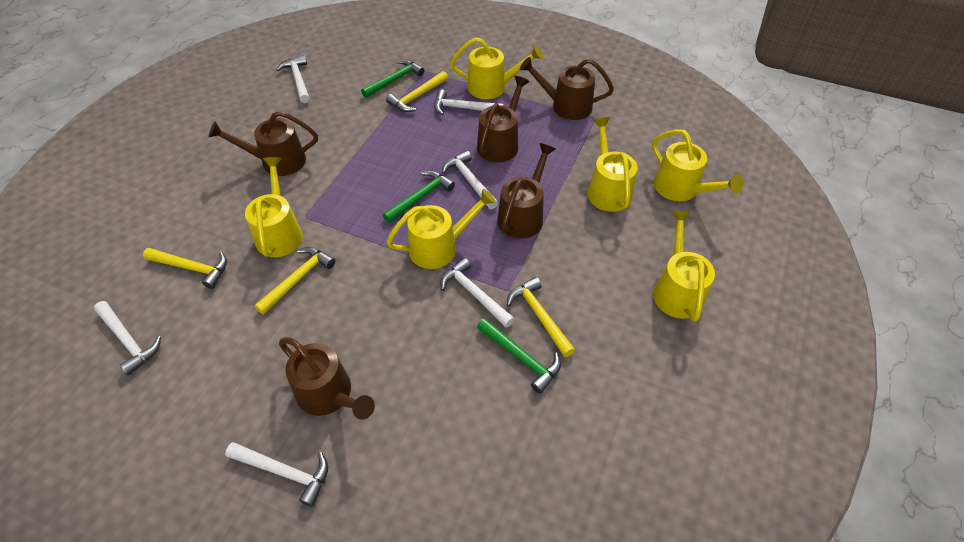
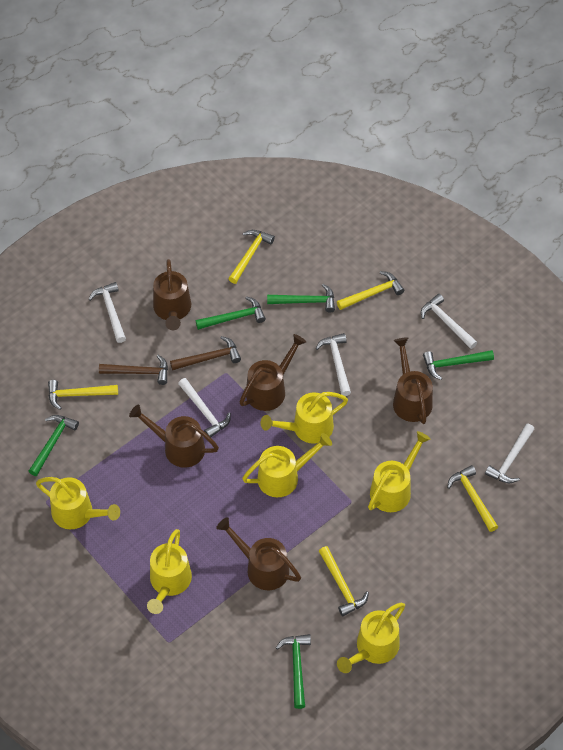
brown hammer: none = 0 -> [99,355,168,385] [170,336,241,371] = 2
green hammer: [361,59,424,98] [383,170,455,223] [477,318,561,394] = 3 -> [28,415,79,476] [196,296,266,330] [267,284,335,313] [276,634,311,709] [423,350,494,380] = 5
white hammer: [94,301,161,375] [225,442,328,507] [276,55,310,103] [434,89,504,115] [440,258,514,328] [442,151,498,210] = 6 -> [88,282,126,343] [178,378,231,437] [316,333,351,396] [421,294,477,349] [485,424,534,483] = 5
yellow hammer: [143,248,227,289] [255,247,335,315] [386,71,448,112] [507,277,575,357] = 4 -> [48,380,118,410] [228,230,275,284] [319,546,369,616] [337,271,404,310] [447,465,498,532] = 5

